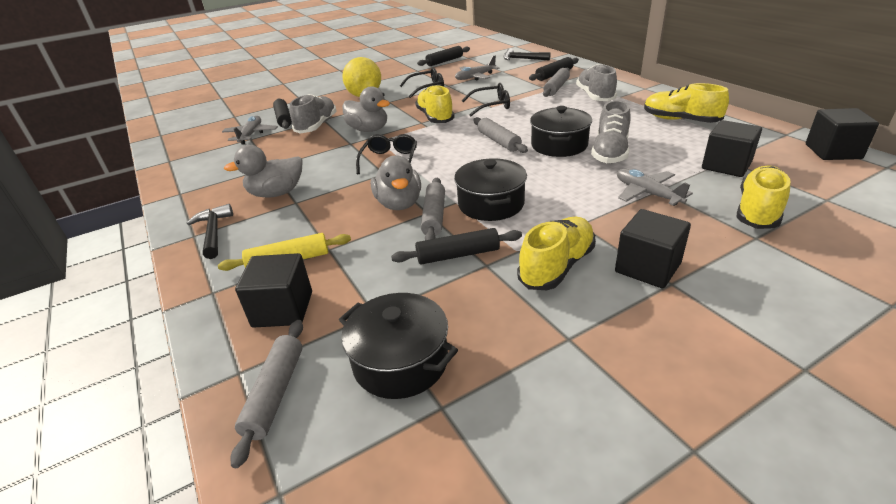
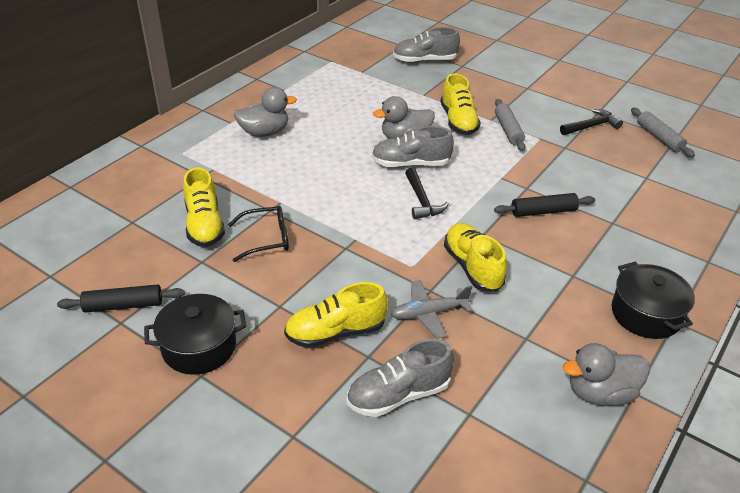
black cube: [235,253,312,328] [615,209,691,288] [702,120,762,177] [806,108,879,160] = 4 -> none = 0
black glasses: [356,134,417,174] [400,67,444,98] [462,83,510,117] = 3 -> [228,206,289,262] = 1
black pot: [339,293,458,399] [454,159,527,221] [530,106,592,157] = 3 -> [144,294,246,375] [612,262,695,339] = 2
black rolling pin: [273,98,292,129] [391,228,522,264] [417,46,470,66] [529,57,579,81] = 4 -> [57,284,185,313] [494,193,595,217] = 2
grey plane: [222,116,278,145] [455,55,500,80] [617,169,693,206] = 3 -> [391,280,473,339] = 1
grey rolling pin: [230,320,303,468] [421,178,445,240] [473,117,528,153] [543,68,570,97] = 4 -> [495,99,525,151] [631,108,695,157] = 2
yellow pear: [342,57,381,97] = 1 -> none = 0
yellow rolling pin: [218,233,351,271] = 1 -> none = 0

